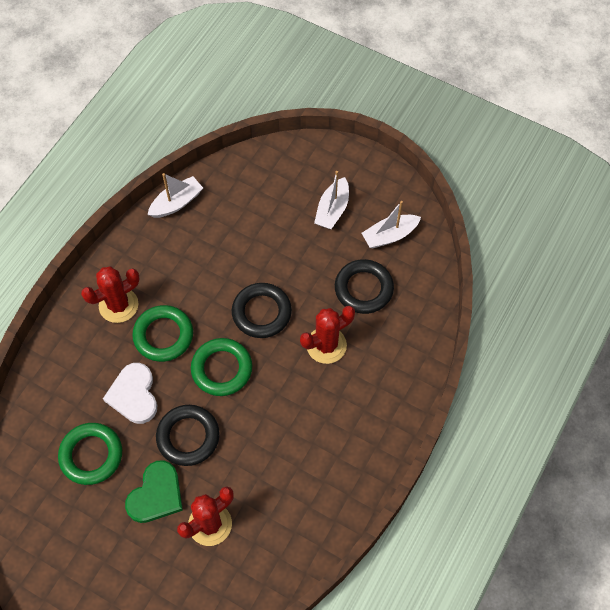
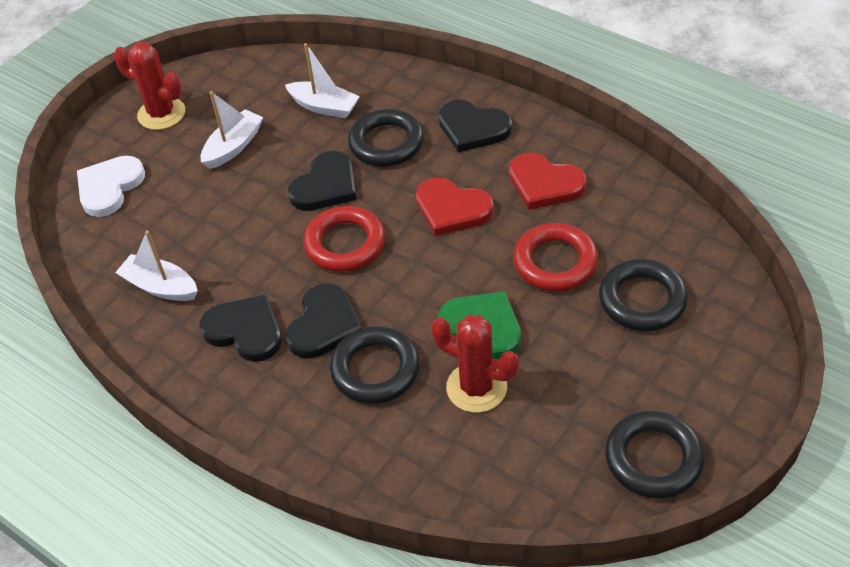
black heart: none = 0 -> [200,294,282,362] [285,283,362,359] [288,151,356,211] [438,100,512,153] = 4
black ring: [156,405,220,466] [232,283,292,338] [335,259,394,314] = 3 -> [330,326,420,404] [348,109,424,167] [599,259,688,331] [605,410,704,499] = 4
green ring: [58,423,122,485] [132,305,193,362] [191,338,252,396] = 3 -> none = 0
red cactus: [81,266,140,323] [177,486,233,546] [300,306,355,364] = 3 -> [114,42,185,130] [431,315,519,413] = 2
red heart: none = 0 -> [416,177,494,236] [509,153,587,210] = 2
red ring: none = 0 -> [303,206,385,272] [513,223,598,291] = 2

